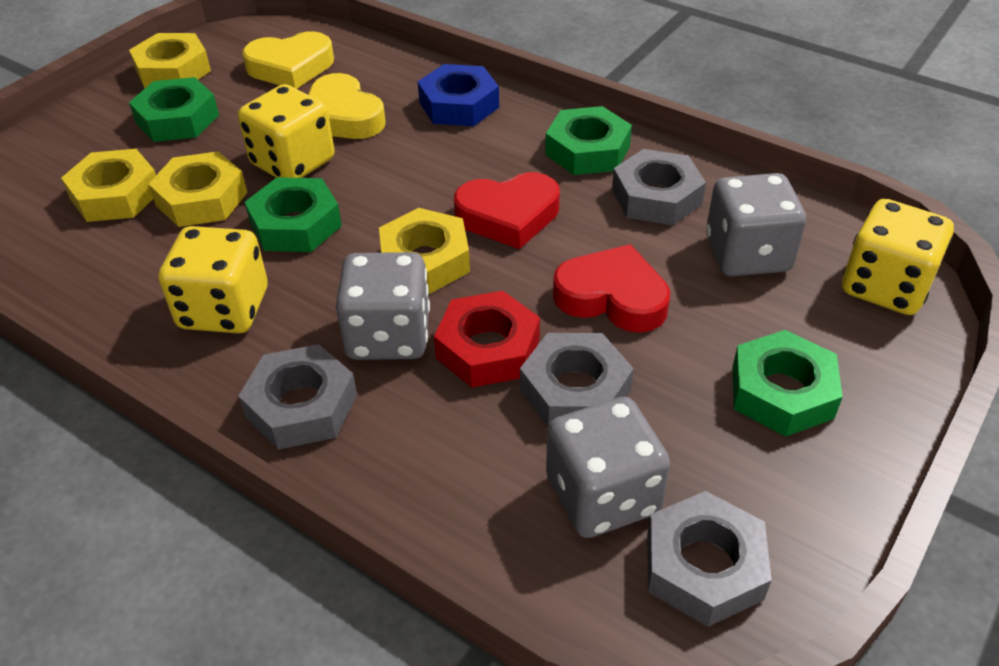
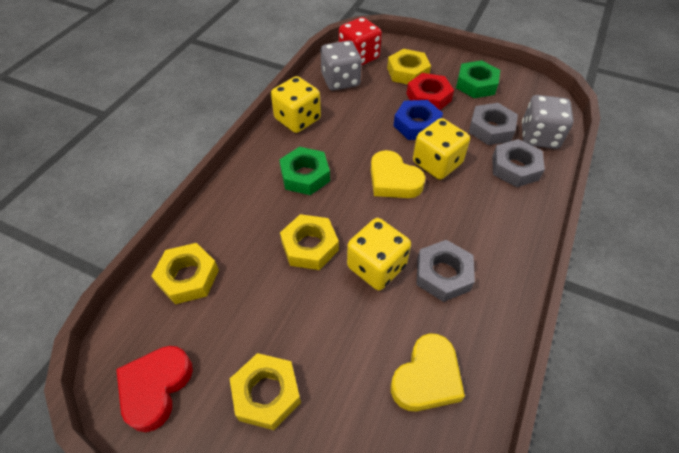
green nut: [129,77,219,142] [245,177,342,252] [545,106,632,175] [732,330,843,437] = 4 -> [279,147,330,195] [456,60,500,98] = 2
grey dice: [336,252,430,360] [546,397,670,538] [706,173,806,276] = 3 -> [321,41,362,91] [522,95,574,149] = 2
grey nut: [238,344,357,450] [520,333,634,427] [612,149,706,225] [647,491,772,627] = 4 -> [416,240,475,302] [469,103,518,145] [492,139,545,187] = 3
red dice: none = 0 -> [339,17,382,66] = 1
red heart: [454,172,560,249] [553,244,670,333] = 2 -> [116,346,193,432] = 1

